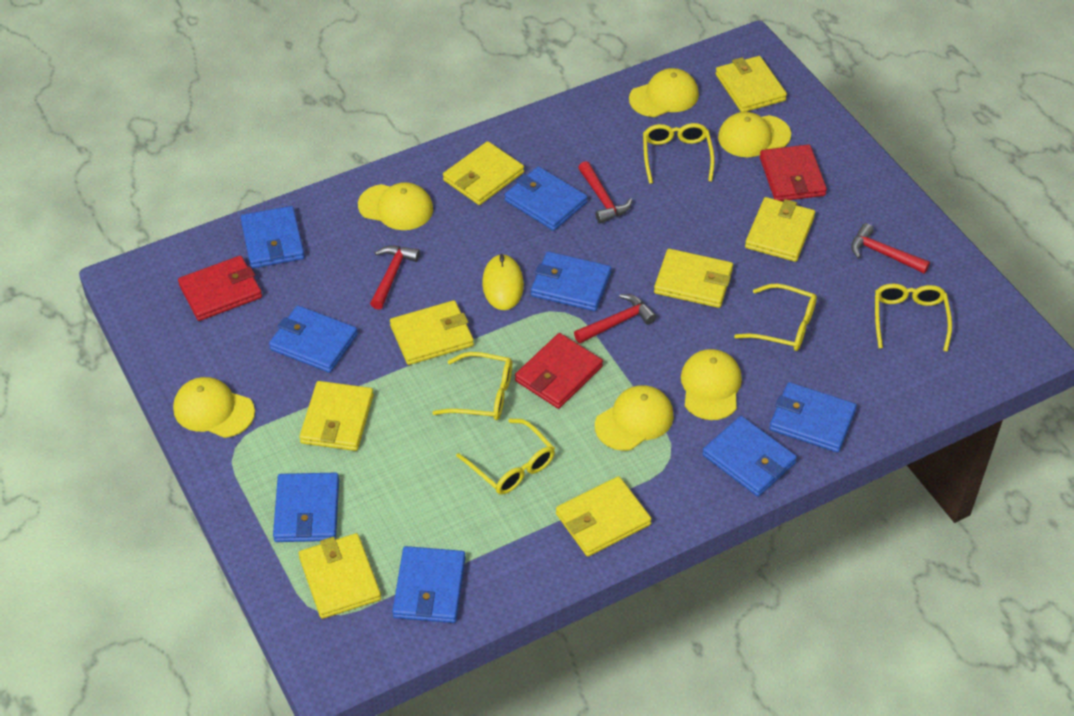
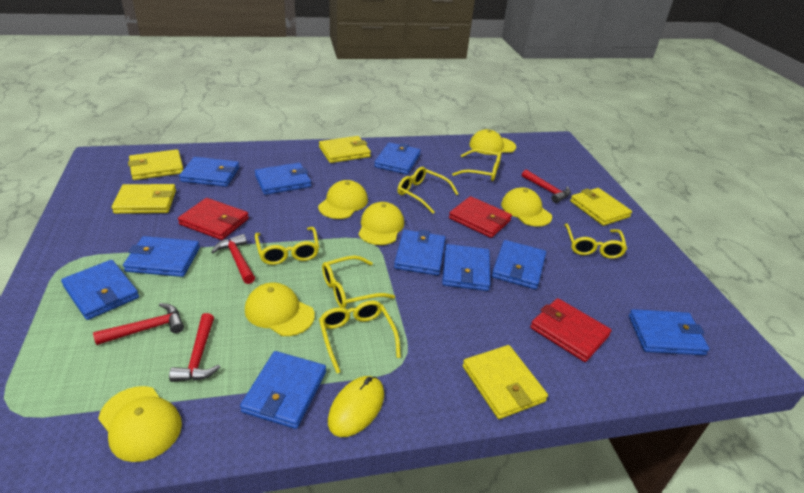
blue wallet: [240,206,305,268] [269,305,358,373] [273,473,339,542] [392,546,465,623] [505,166,587,231] [531,251,611,311] [702,416,797,497] [769,382,857,453] = 8 -> [61,260,139,320] [123,236,200,277] [179,157,239,187] [240,351,326,429] [255,163,311,195] [374,142,421,174] [394,230,445,276] [442,244,490,291] [492,240,546,289] [629,309,709,355] = 10
yellow glasses: [432,352,512,420] [456,418,555,495] [643,123,715,184] [734,284,817,351] [875,284,952,352] = 5 -> [255,227,319,265] [319,300,401,373] [322,256,395,308] [397,167,459,214] [452,149,502,181] [564,223,627,259] = 6
yellow wallet: [299,381,374,451] [299,533,381,619] [390,300,474,365] [443,141,524,205] [556,476,652,557] [654,249,733,308] [715,56,787,112] [745,197,815,262] = 8 -> [112,184,176,214] [128,149,183,180] [319,136,371,163] [463,345,548,419] [570,188,632,226] = 5

